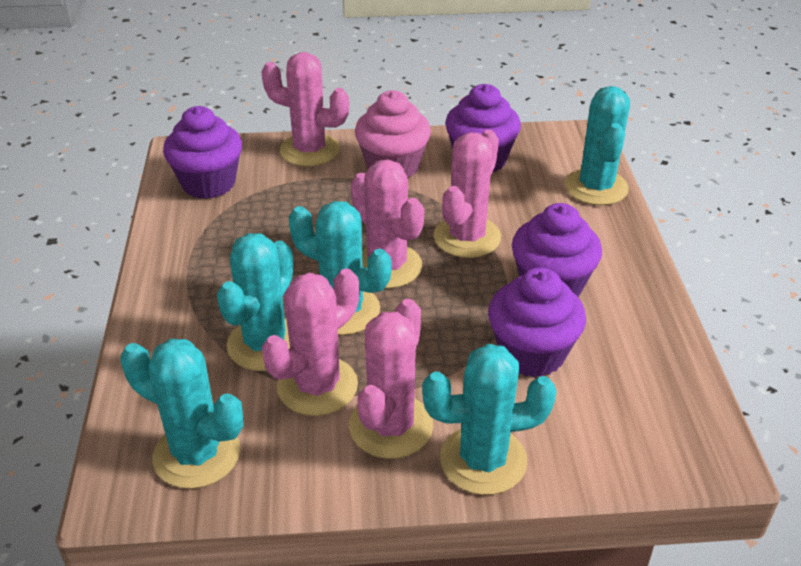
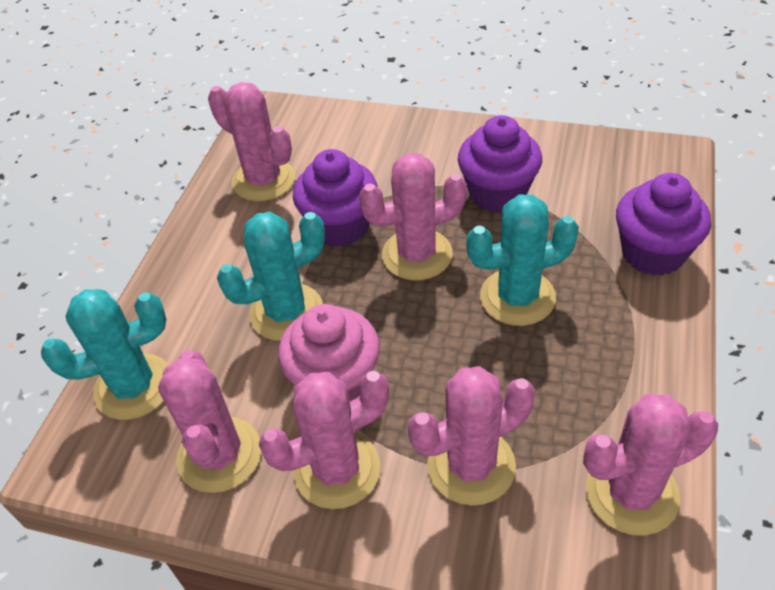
pink cactus: [261,52,349,167] [262,268,359,416] [349,299,433,459] [351,160,424,288] [434,130,501,258] = 5 -> [158,350,261,493] [208,82,295,202] [259,371,389,509] [359,153,467,280] [408,366,535,506] [583,394,718,536] = 6
purple cupcake: [163,106,242,199] [445,84,521,172] [488,267,586,377] [512,203,602,297] = 4 -> [293,149,378,247] [458,115,542,213] [616,173,711,276] = 3
turquoise cactus: [120,339,243,489] [217,233,293,371] [289,201,391,335] [422,344,557,495] [565,86,630,205] = 5 -> [41,289,169,420] [217,212,325,341] [467,194,579,326] = 3

